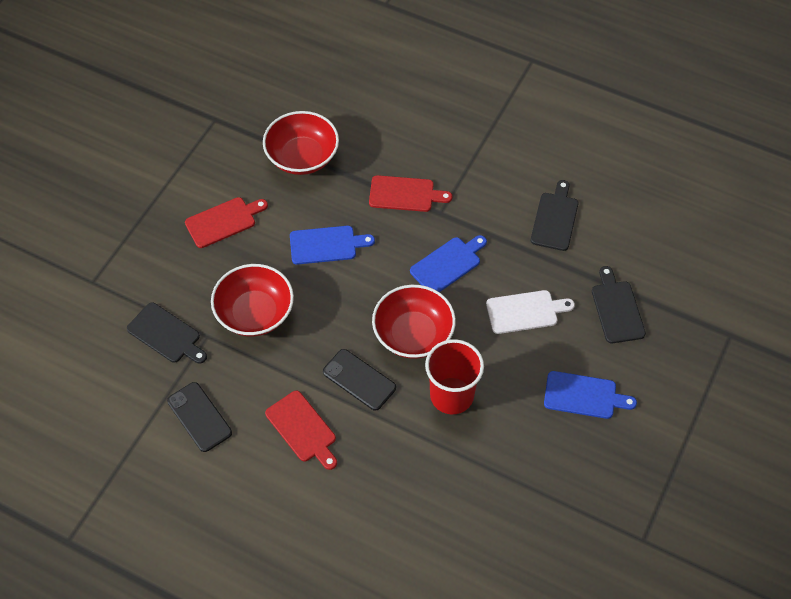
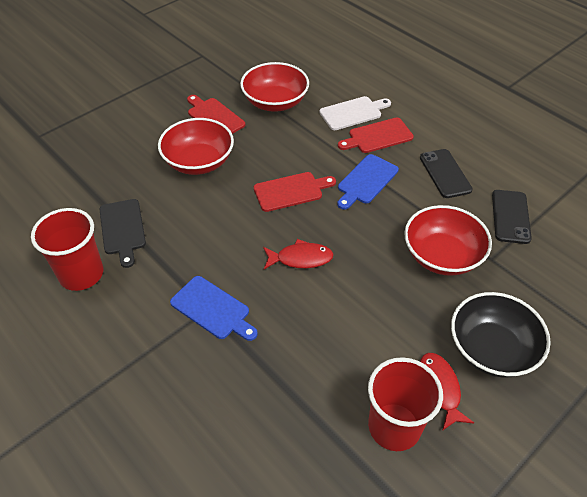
black bowl: none = 0 -> [451,292,551,378] = 1
black cutting board: [127,302,207,364] [531,180,578,251] [592,266,646,343] = 3 -> [99,199,146,268] = 1
blue cutting board: [290,226,375,265] [410,235,487,292] [544,371,637,419] = 3 -> [170,276,258,341] [337,154,399,210] = 2
red cup: [425,339,484,414] = 1 -> [31,208,103,291] [368,357,443,451] = 2
red fish: none = 0 -> [263,239,334,269] [420,353,474,431] = 2

